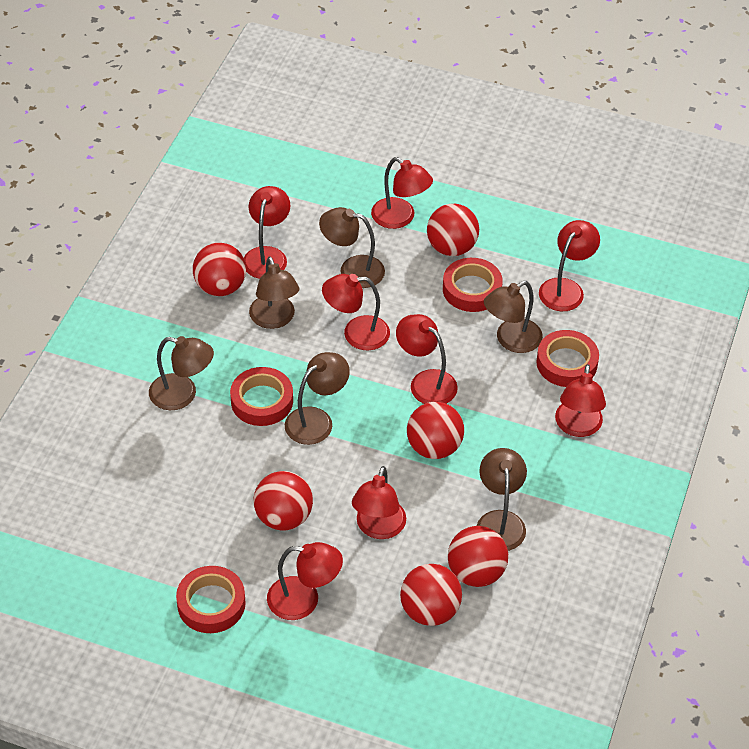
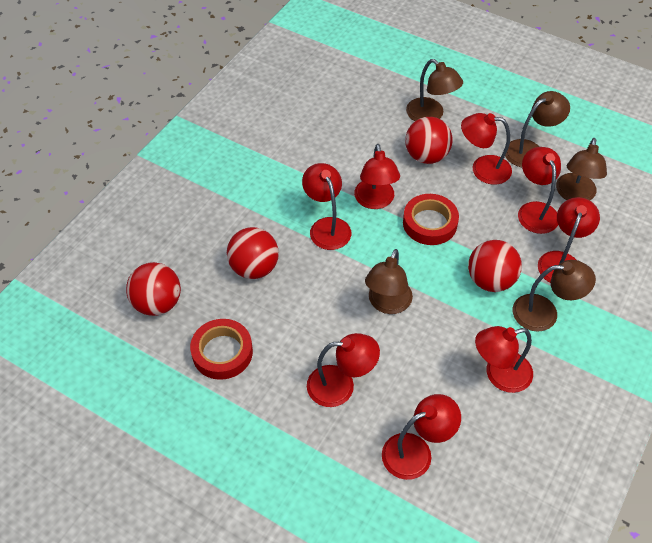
brown lamp: [149,336,214,410] [249,256,299,329] [285,352,350,445] [319,207,385,288] [477,448,527,551] [484,281,543,353] = 6 -> [365,249,413,314] [406,59,463,121] [505,91,570,168] [513,260,596,332] [556,138,607,200] = 5
red ball: [193,243,246,296] [254,471,313,531] [400,564,462,626] [407,402,464,459] [427,204,479,256] [448,526,508,587] = 6 -> [126,262,181,316] [227,227,279,279] [405,117,453,164] [468,240,522,292] = 4
red tape: [176,566,246,633] [230,367,293,426] [443,258,503,312] [536,330,599,387] = 4 -> [190,319,253,380] [403,194,459,245] = 2

